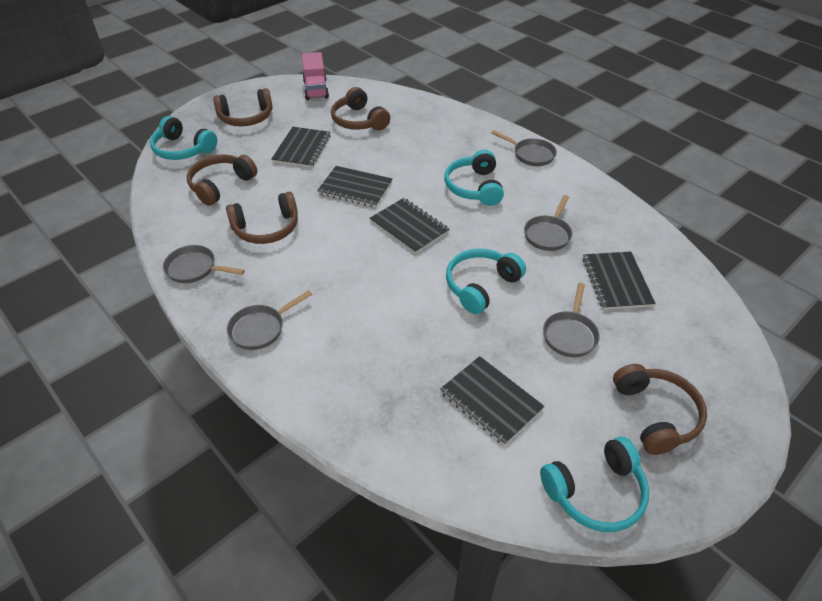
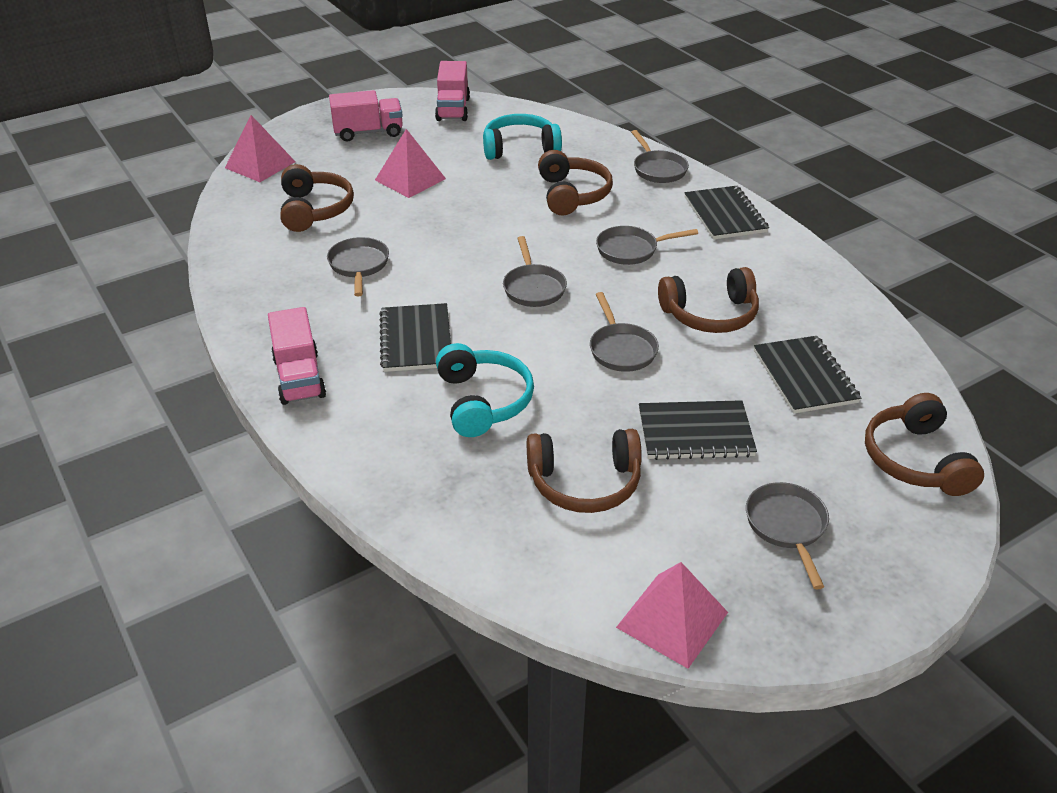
black notebook: [271,127,331,168] [317,166,392,207] [370,198,449,254] [440,356,544,446] [582,252,656,310] = 5 -> [379,303,451,372] [639,400,757,460] [684,186,769,240] [754,336,861,413] = 4
grey pan: [163,245,245,283] [227,290,312,350] [491,130,557,166] [524,195,572,251] [543,283,600,357] = 5 -> [327,237,389,297] [503,236,567,307] [590,292,659,372] [596,226,698,265] [631,130,689,183] [746,482,829,589] = 6
pink pyramid: none = 0 -> [225,115,296,182] [375,129,446,198] [616,562,728,669] = 3
pink truck: [302,52,329,100] = 1 -> [268,307,326,405] [329,90,403,142] [435,61,470,121] = 3
turquoise headphones: [150,116,217,160] [444,150,504,206] [446,248,526,314] [540,436,649,532] = 4 -> [436,343,534,437] [483,114,562,160] = 2

